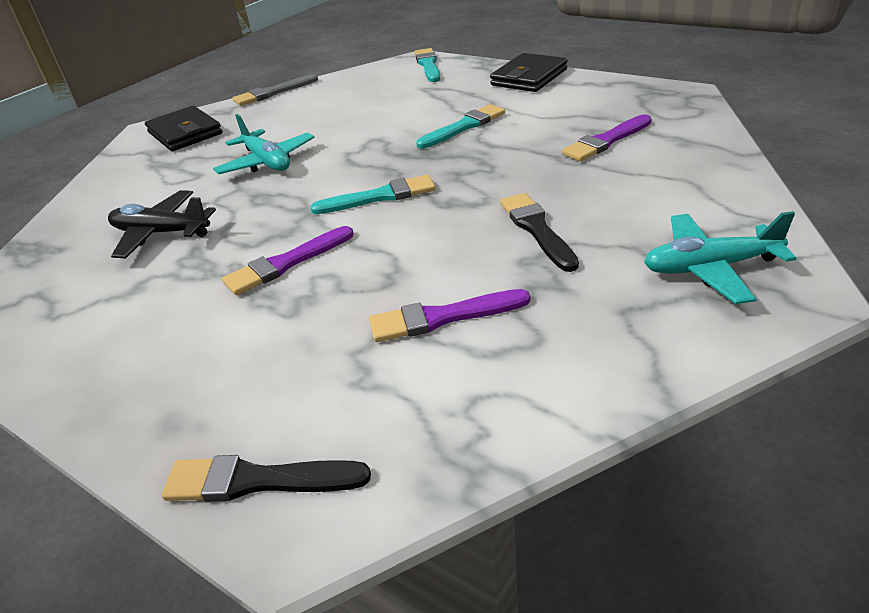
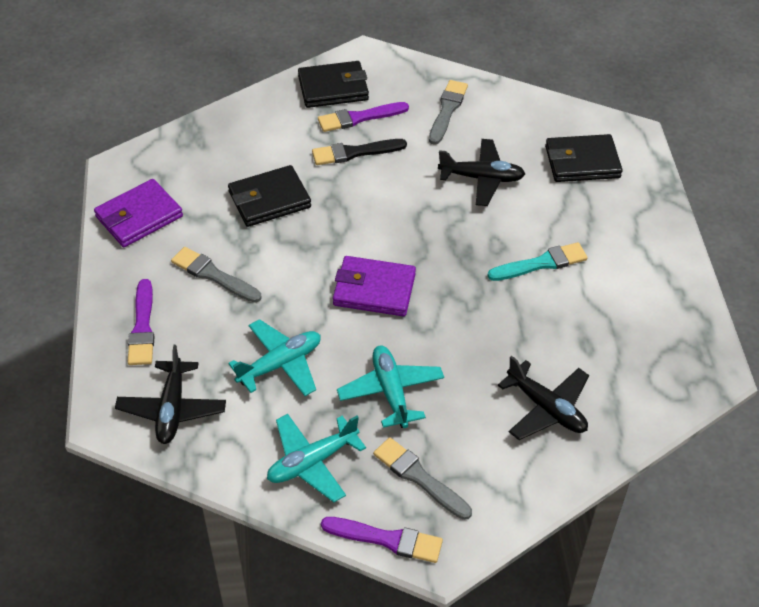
black brush: [161,455,371,502] [500,193,579,272] = 2 -> [312,139,407,165] = 1
black plane: [108,190,216,259] = 1 -> [115,345,226,444] [438,139,525,206] [498,356,589,440] = 3
black wallet: [145,106,223,151] [490,53,567,92] = 2 -> [228,165,311,227] [298,61,369,108] [545,134,623,182] = 3
grey brush: [232,74,318,106] = 1 -> [171,247,262,303] [373,437,472,520] [429,80,468,145] = 3
purple wallet: none = 0 -> [94,179,183,247] [333,256,416,316] = 2
turquoise brush: [310,175,436,214] [414,48,440,82] [416,104,505,148] = 3 -> [488,242,588,281] = 1
turquoise plane: [213,114,315,174] [644,211,796,304] = 2 -> [228,319,321,396] [267,414,366,502] [337,346,444,428] = 3

